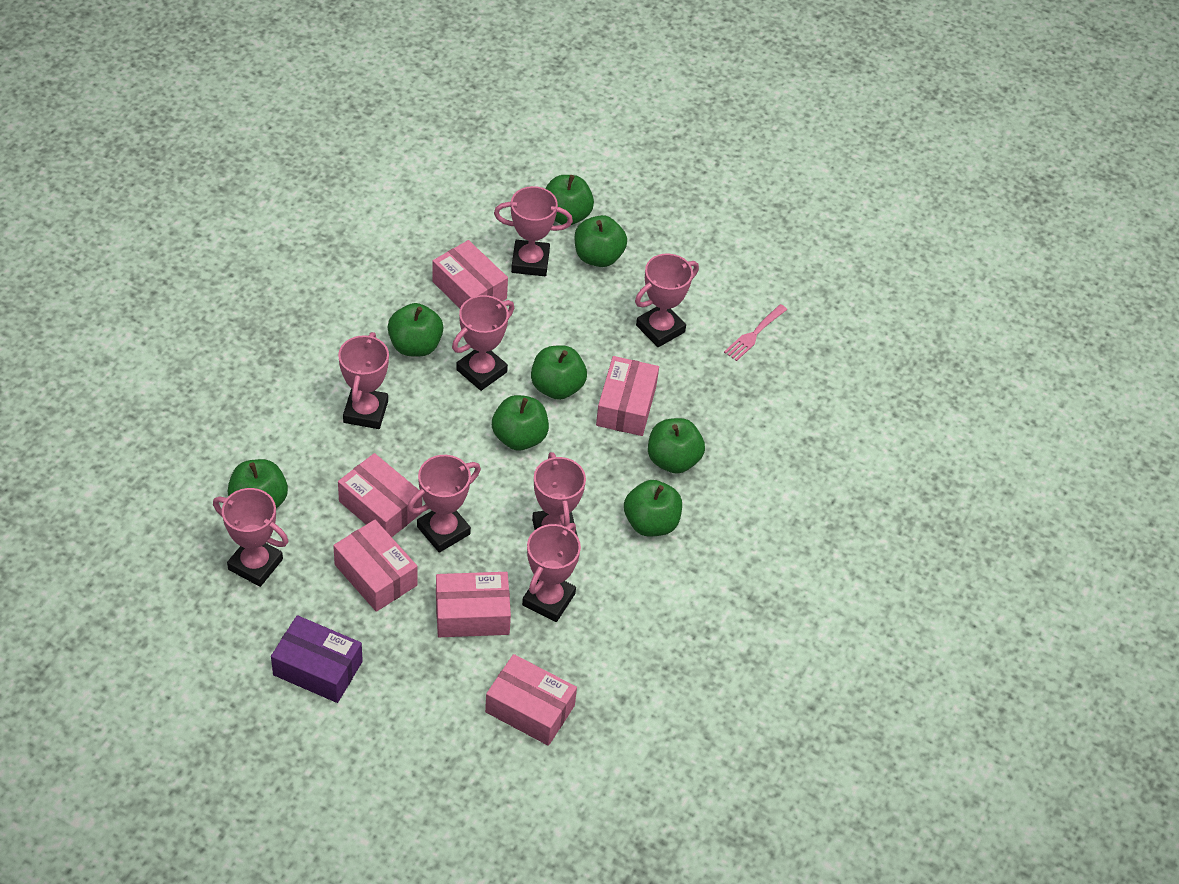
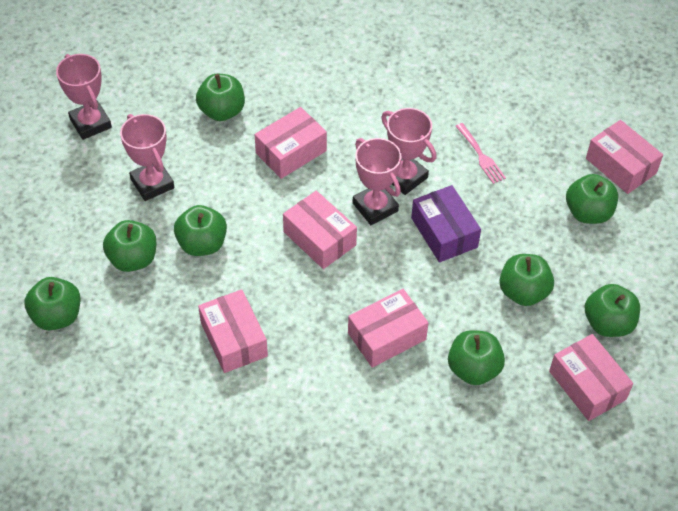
pink trophy: [213,488,288,587] [338,332,389,429] [407,455,481,553] [452,295,514,391] [494,186,573,276] [522,523,581,622] [532,452,586,537] [635,254,699,347] = 8 -> [56,54,112,140] [120,114,175,201] [353,138,401,225] [381,108,437,195] = 4

